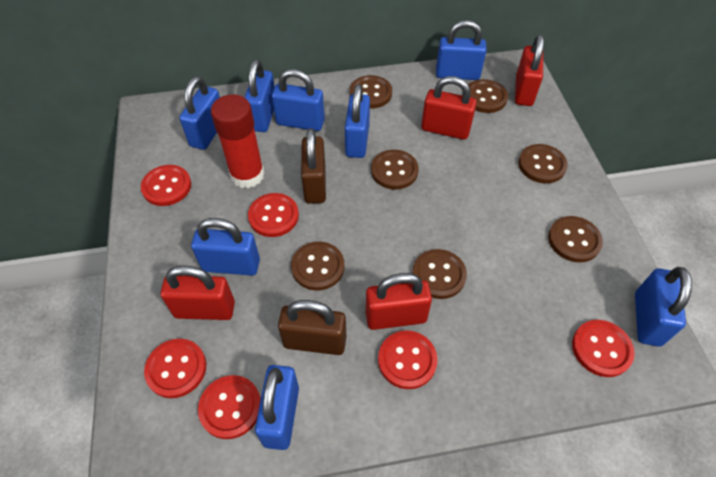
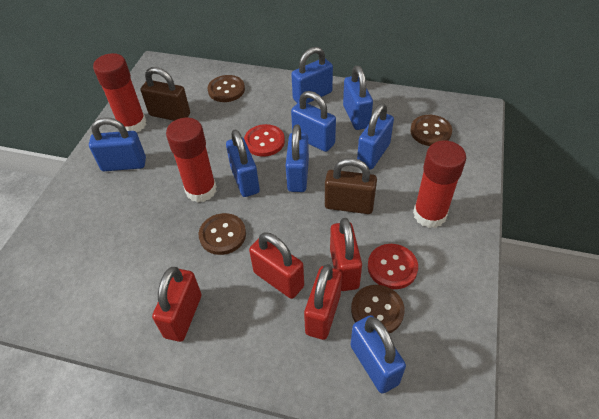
brown button: [291,241,345,291] [350,75,392,109] [371,150,419,189] [412,249,467,299] [468,79,508,113] [518,144,568,183] [548,216,603,262] = 7 -> [198,213,246,255] [208,75,245,102] [351,285,405,333] [410,115,452,146] = 4
red button: [141,165,191,206] [144,339,206,398] [198,375,261,439] [248,193,299,237] [378,330,438,389] [572,320,635,377] = 6 -> [244,124,285,157] [368,244,418,289] = 2
red glue stick: [211,94,265,188] = 1 -> [93,53,146,132] [166,118,217,203] [413,141,466,228] = 3

